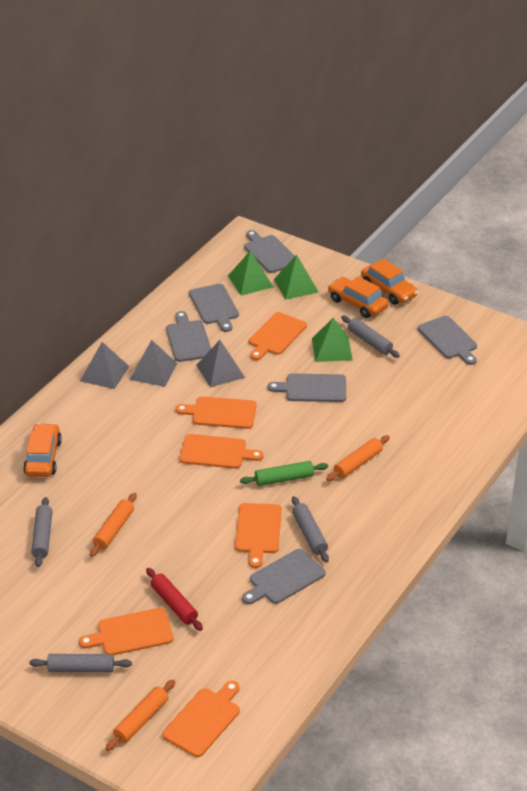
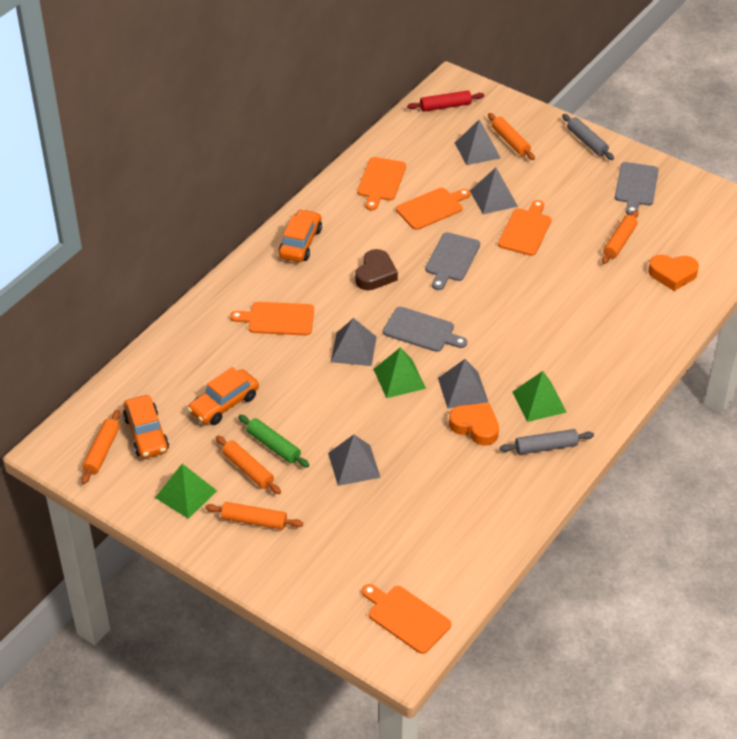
brown heart: none = 0 -> [355,249,398,290] = 1
grey cutting board: [166,311,211,362] [189,284,239,332] [242,549,325,604] [244,230,295,273] [268,373,346,402] [418,316,477,365] = 6 -> [383,307,467,352] [425,232,480,290] [615,162,659,215] = 3
grey pyramid: [80,342,129,389] [129,340,177,387] [196,340,245,387] = 3 -> [328,434,381,486] [331,318,377,366] [438,359,488,408] [455,119,501,165] [470,168,518,214] = 5
grey rolling pin: [29,654,132,672] [31,497,53,567] [292,496,329,563] [341,315,400,358] = 4 -> [499,429,594,455] [562,114,614,160] = 2
orange cutting board: [79,608,174,655] [162,681,240,757] [176,396,257,429] [180,434,263,469] [235,503,282,568] [249,312,307,360] = 6 -> [230,302,314,336] [357,157,406,211] [362,584,451,654] [396,188,470,230] [498,200,551,256] = 5
orange heart: none = 0 -> [449,403,499,445] [648,255,699,291] = 2
orange rolling pin: [90,493,137,557] [106,680,175,751] [326,435,390,481] = 3 -> [81,410,120,484] [205,502,303,530] [216,436,281,494] [488,113,535,160] [602,210,639,264] = 5

